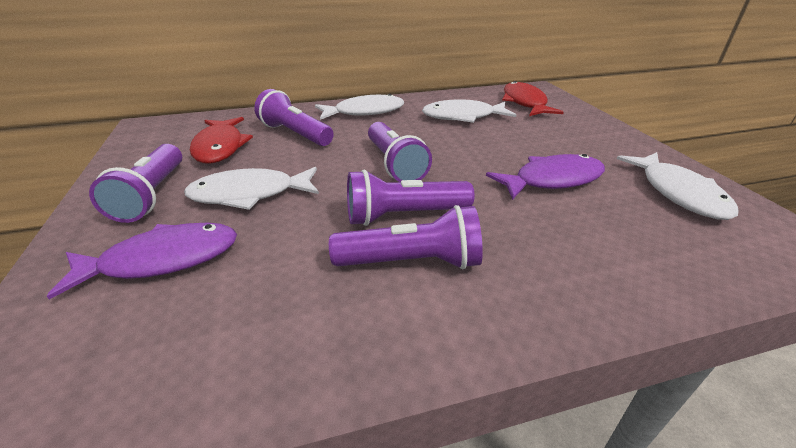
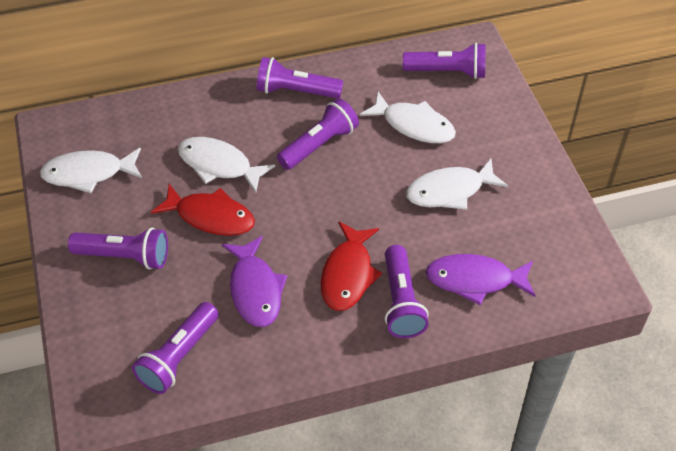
purple flashlight: [89,144,182,223] [254,89,334,146] [329,205,483,269] [347,169,475,226] [368,122,432,182] = 5 -> [68,227,168,269] [132,302,219,394] [257,57,343,98] [277,98,359,170] [385,245,429,338] [403,43,486,79] = 6

